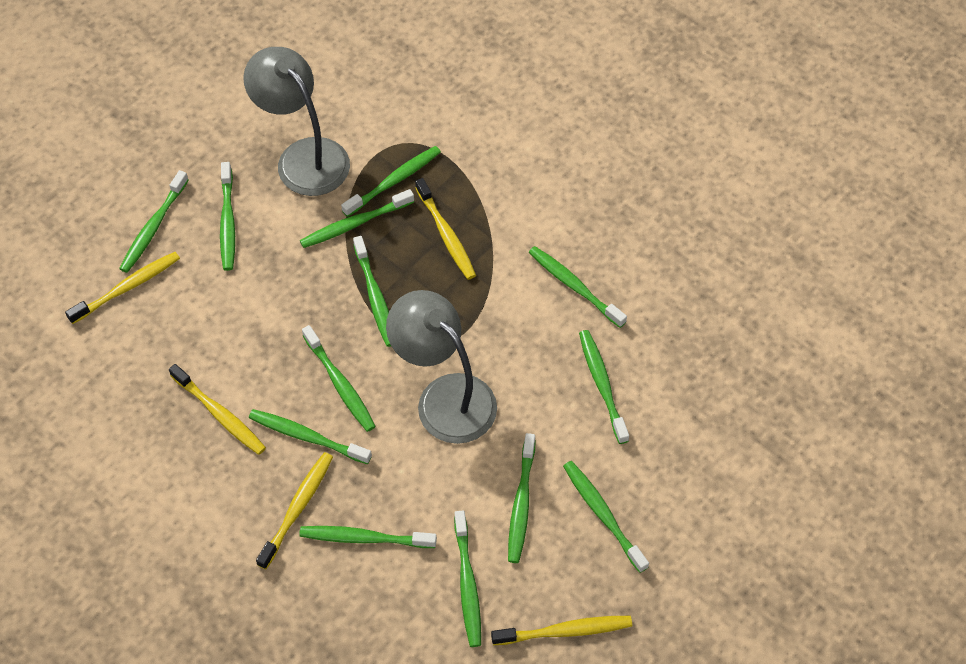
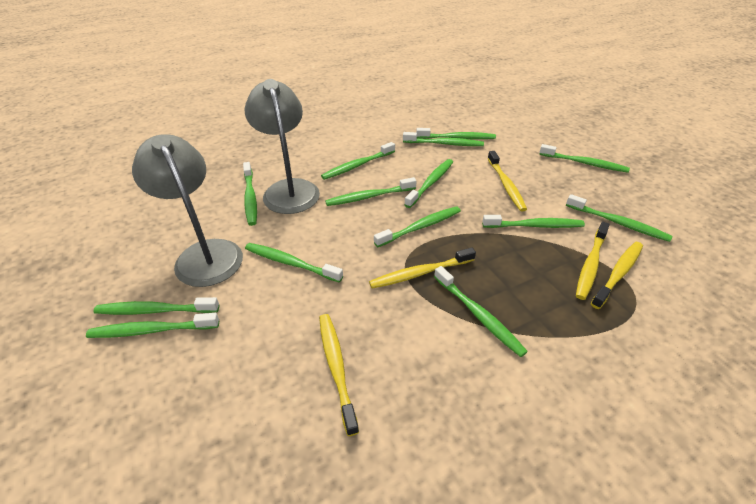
green toothbrush: [119,170,189,273] [220,162,235,271] [249,409,372,464] [299,526,437,548] [300,189,414,248] [302,325,376,432] [341,146,441,217] [353,236,391,347] [454,511,481,647] [508,433,535,563] [529,246,627,328] [563,461,649,573] [579,330,629,444] = 13 -> [86,313,219,338] [93,297,219,315] [243,162,257,226] [245,243,343,283] [321,142,395,180] [325,177,417,206] [374,206,461,247] [403,132,484,146] [404,159,453,208] [416,128,496,139] [434,266,528,357] [482,215,585,228] [539,144,630,173] [566,194,673,242] = 14

